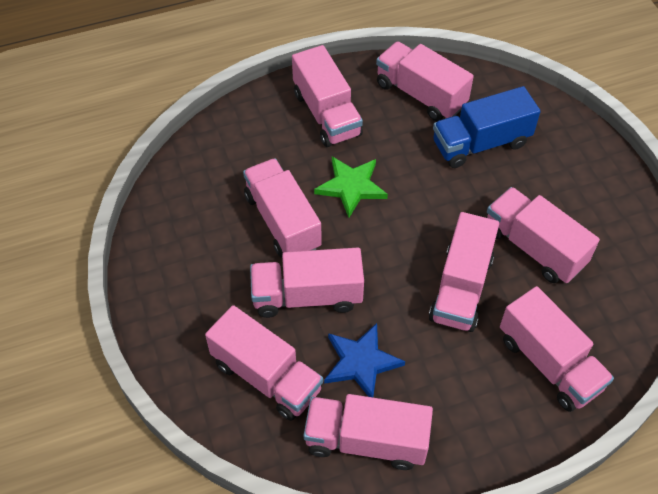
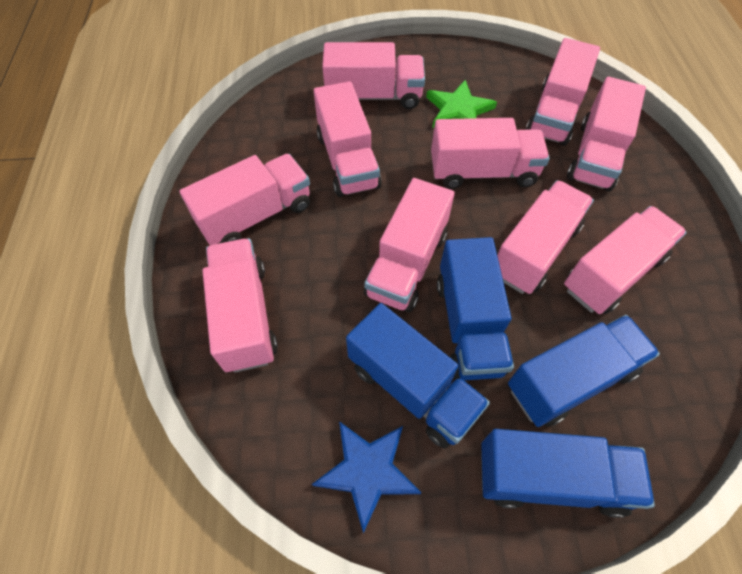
blue truck: [433,86,541,168] = 1 -> [346,303,490,449] [437,237,514,380] [481,429,655,518] [508,315,660,427] = 4
pink truck: [205,305,323,421] [243,158,322,257] [250,248,364,318] [292,45,363,147] [304,394,433,470] [376,41,474,121] [429,212,499,332] [487,187,600,283] [500,286,614,412] = 9 -> [180,154,310,245] [202,238,277,373] [314,81,382,197] [322,42,425,109] [364,178,455,312] [431,118,550,189] [497,180,594,294] [526,38,600,146] [564,206,687,314] [567,77,646,192] = 10

